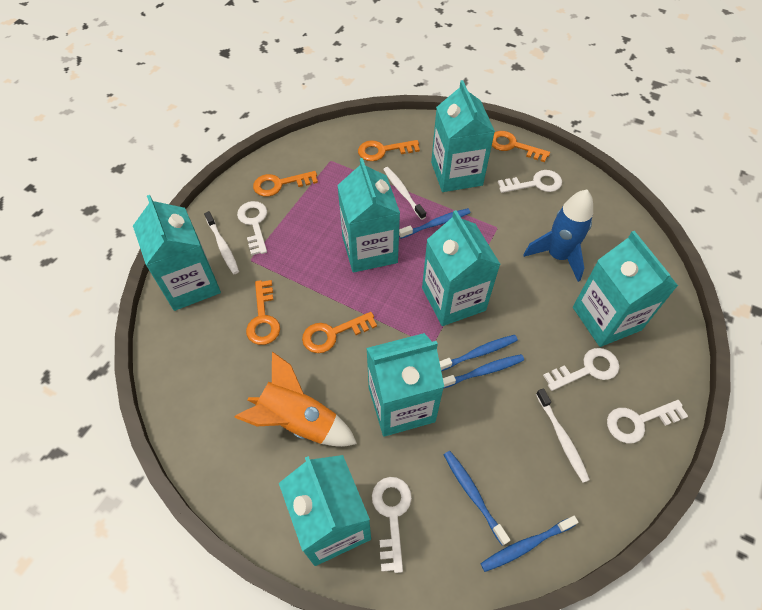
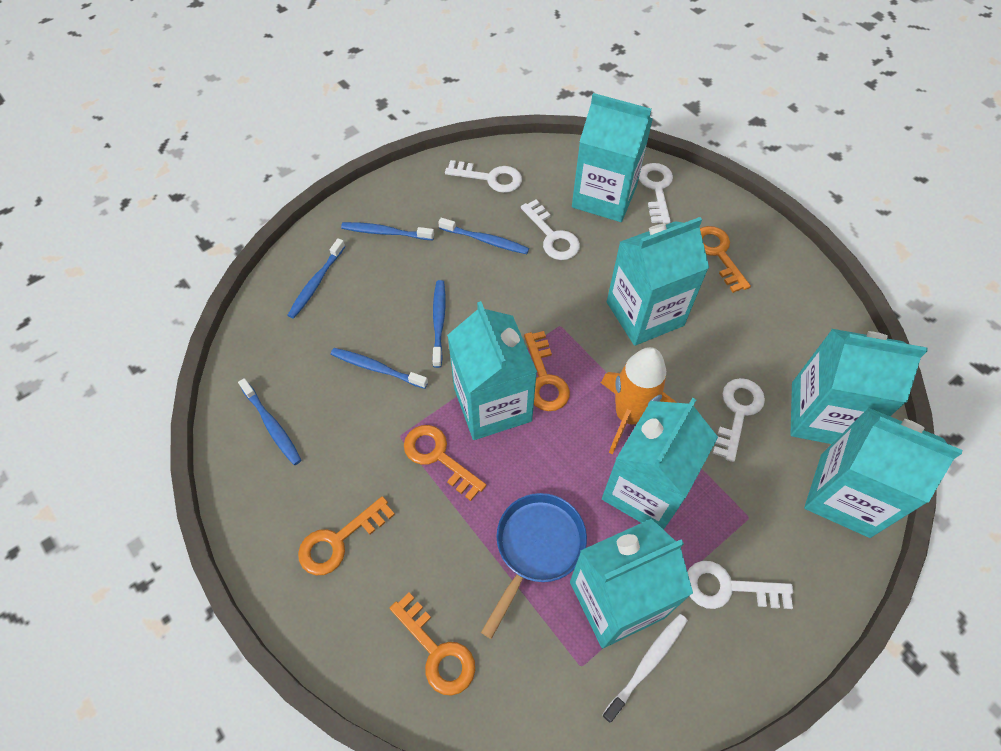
blue pan: none = 0 -> [481,493,587,639] = 1
blue rocket: [523,190,593,282] = 1 -> none = 0
blue toothbrush: [399,208,470,239] [439,335,518,371] [443,354,524,388] [444,451,510,546] [480,516,579,572] = 5 -> [238,378,302,465] [287,238,345,319] [331,348,428,389] [341,222,434,240] [432,280,446,368] [438,218,529,254] = 6
white toothbrush: [204,211,239,274] [383,167,426,220] [536,388,590,483] = 3 -> [602,614,688,723] = 1

